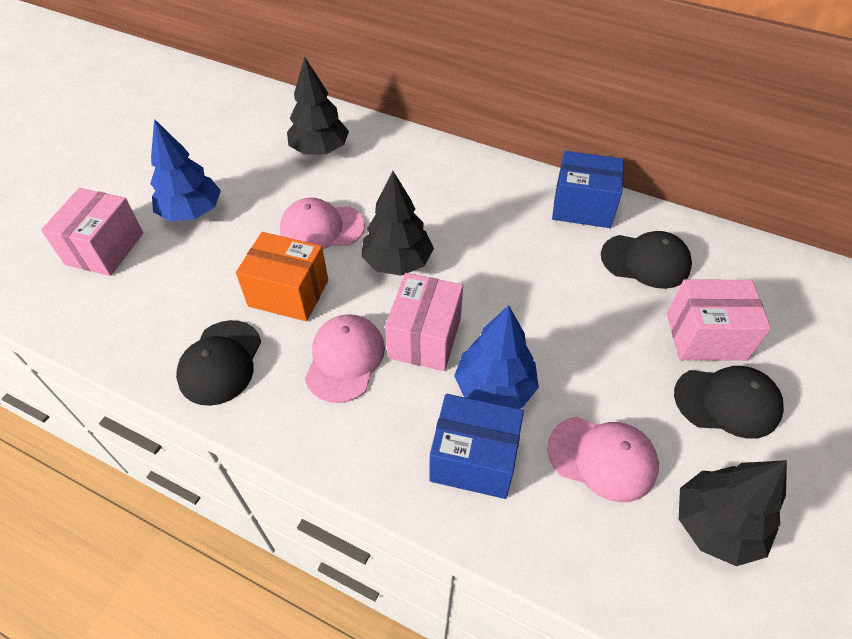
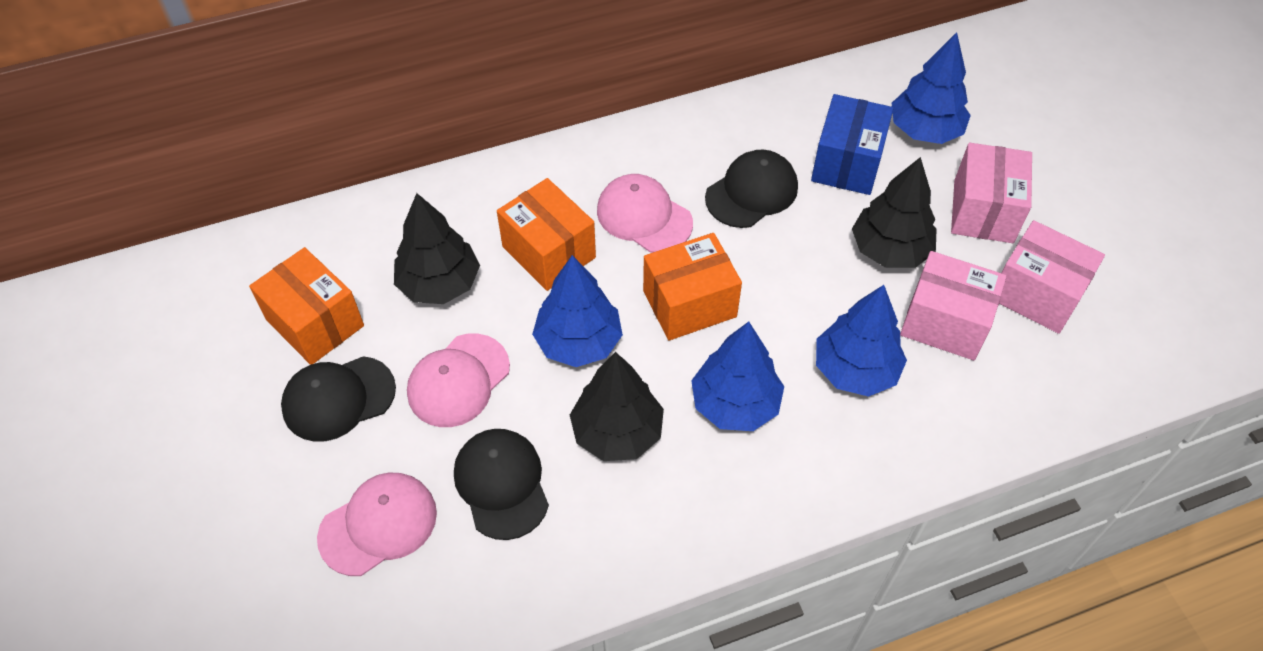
blue box: [429,394,524,499] [552,151,624,228] = 2 -> [811,94,894,195] = 1
blue tree: [150,119,221,221] [454,305,539,409] = 2 -> [532,255,623,367] [691,322,784,431] [816,285,907,397] [892,32,971,144] = 4
orange box: [236,232,328,321] = 1 -> [249,247,364,365] [497,178,596,291] [643,233,742,341] = 3

